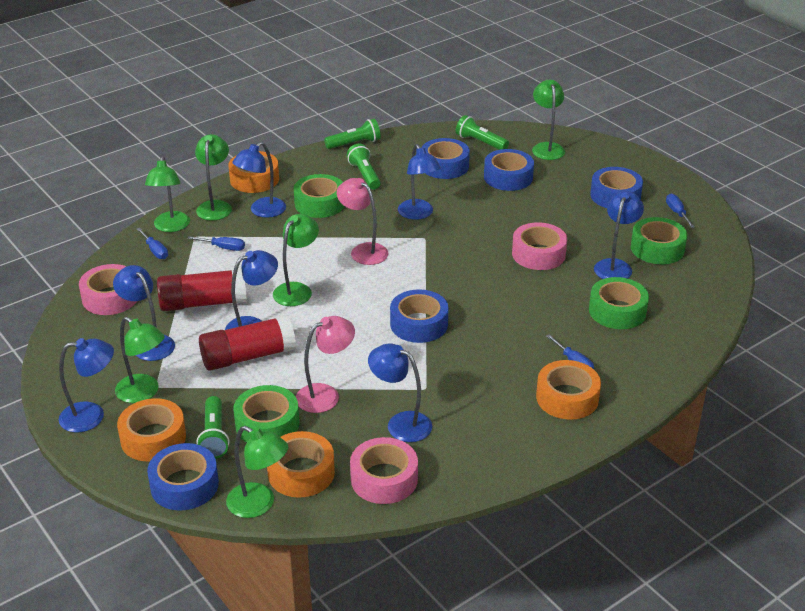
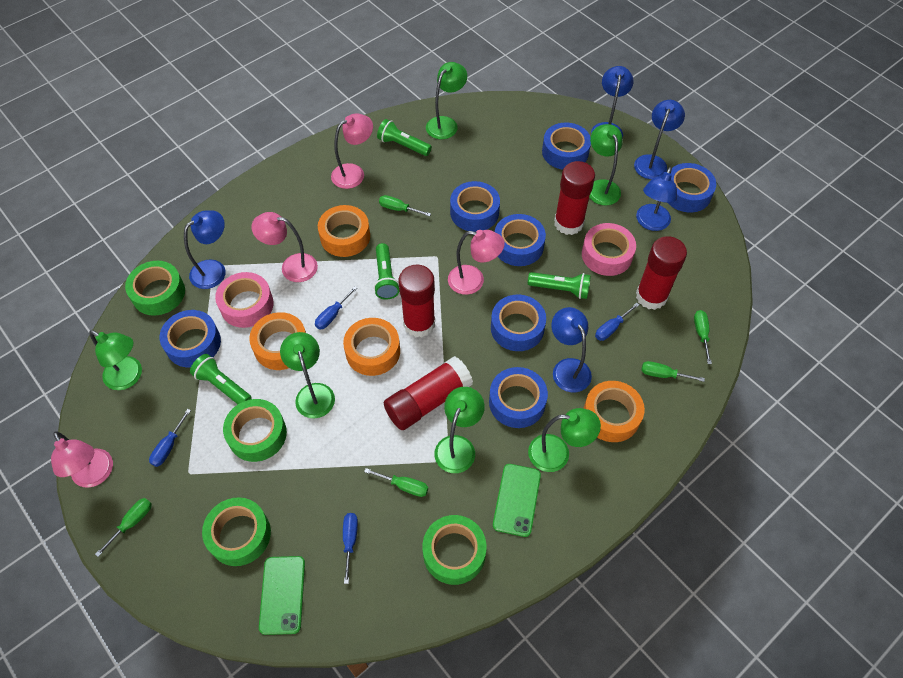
blue lamp: [59,338,114,433] [113,265,175,361] [225,250,278,330] [232,142,286,218] [368,343,432,442] [398,144,441,220] [594,191,644,279] = 7 -> [184,210,226,289] [551,307,592,392] [591,66,634,138] [634,100,685,179] [636,167,677,231] = 5
blue tape: [147,443,219,511] [390,289,449,343] [422,138,470,179] [484,149,534,191] [590,167,643,208] = 5 -> [160,310,221,367] [450,181,500,232] [489,367,548,428] [491,295,546,351] [495,214,546,266] [542,123,591,170] [668,163,716,213] = 7
green phone: none = 0 -> [259,556,305,635] [493,464,541,537] = 2
green screwdriver: none = 0 -> [95,498,152,557] [364,468,428,497] [379,195,431,216] [641,361,705,382] [694,310,712,364] = 5
pink lamp: [296,316,355,413] [337,178,388,265] = 2 -> [51,431,113,487] [251,212,318,282] [331,114,373,189] [448,230,505,295] = 4
pink tape: [79,264,137,315] [350,437,418,504] [512,222,567,270] = 3 -> [215,272,274,328] [582,223,636,276] = 2
red glue stick: [157,268,247,311] [199,315,296,371] = 2 -> [384,356,473,430] [399,265,435,337] [554,161,595,235] [636,236,687,310] = 4

